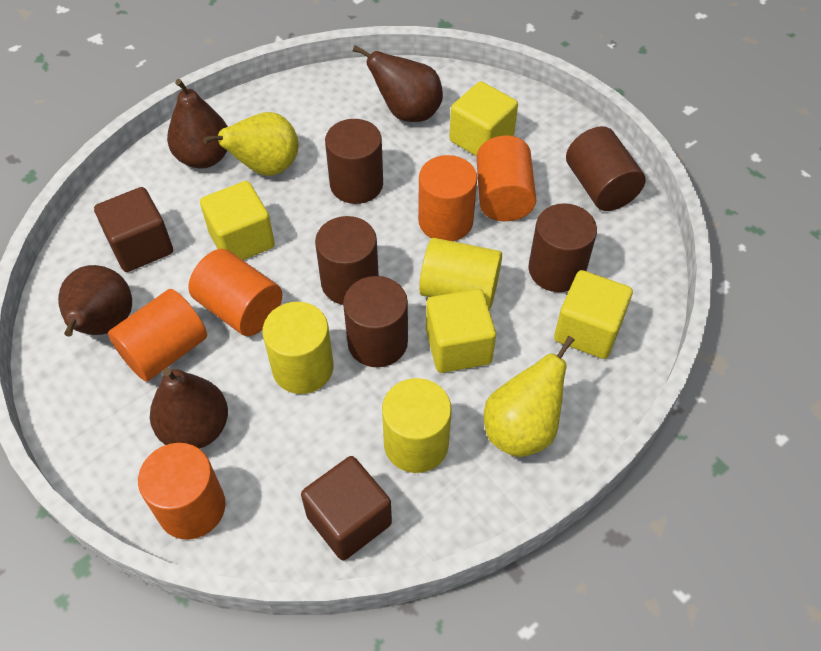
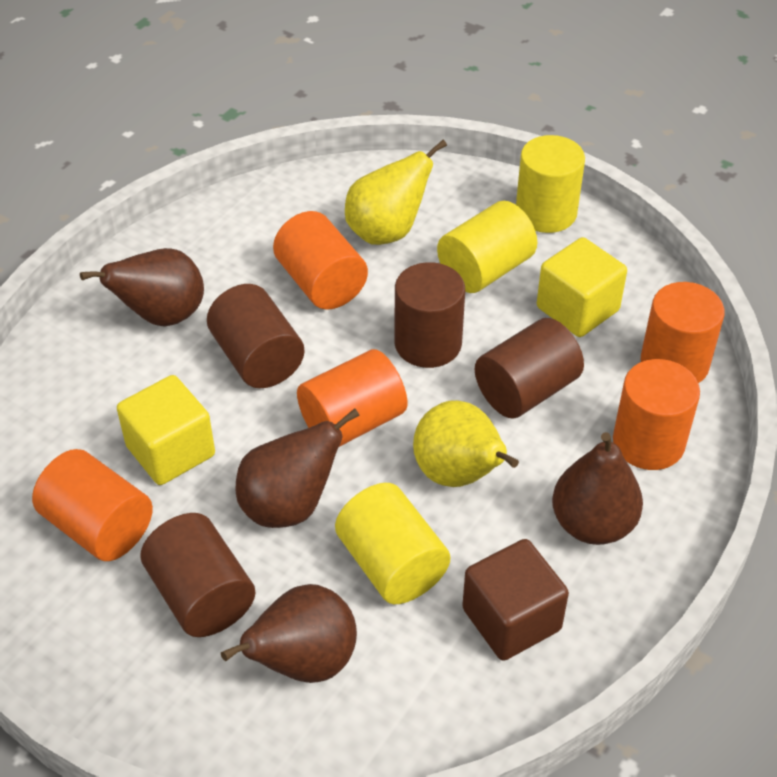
brown cube: [94,187,173,272] [301,456,392,560] = 2 -> [462,539,569,661] = 1
brown cylinder: [315,216,379,305] [325,119,383,204] [343,276,408,367] [528,203,597,292] [566,126,646,211] = 5 -> [140,513,255,637] [207,284,304,388] [394,262,465,368] [475,318,584,419] = 4
yellow cube: [200,181,275,260] [426,289,496,373] [449,81,518,156] [554,270,633,359] = 4 -> [117,375,215,485] [537,237,627,337] = 2

